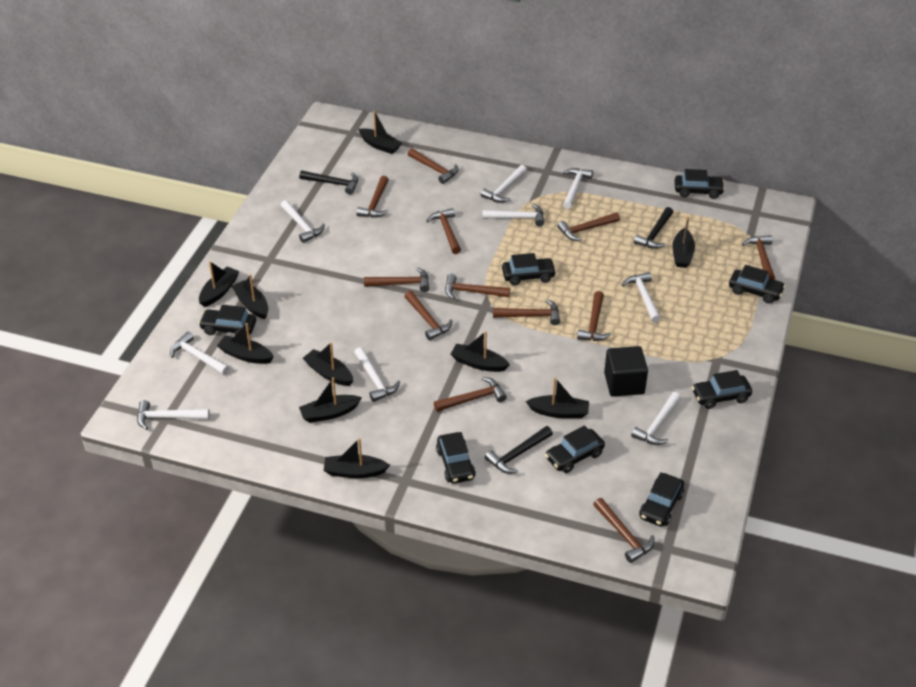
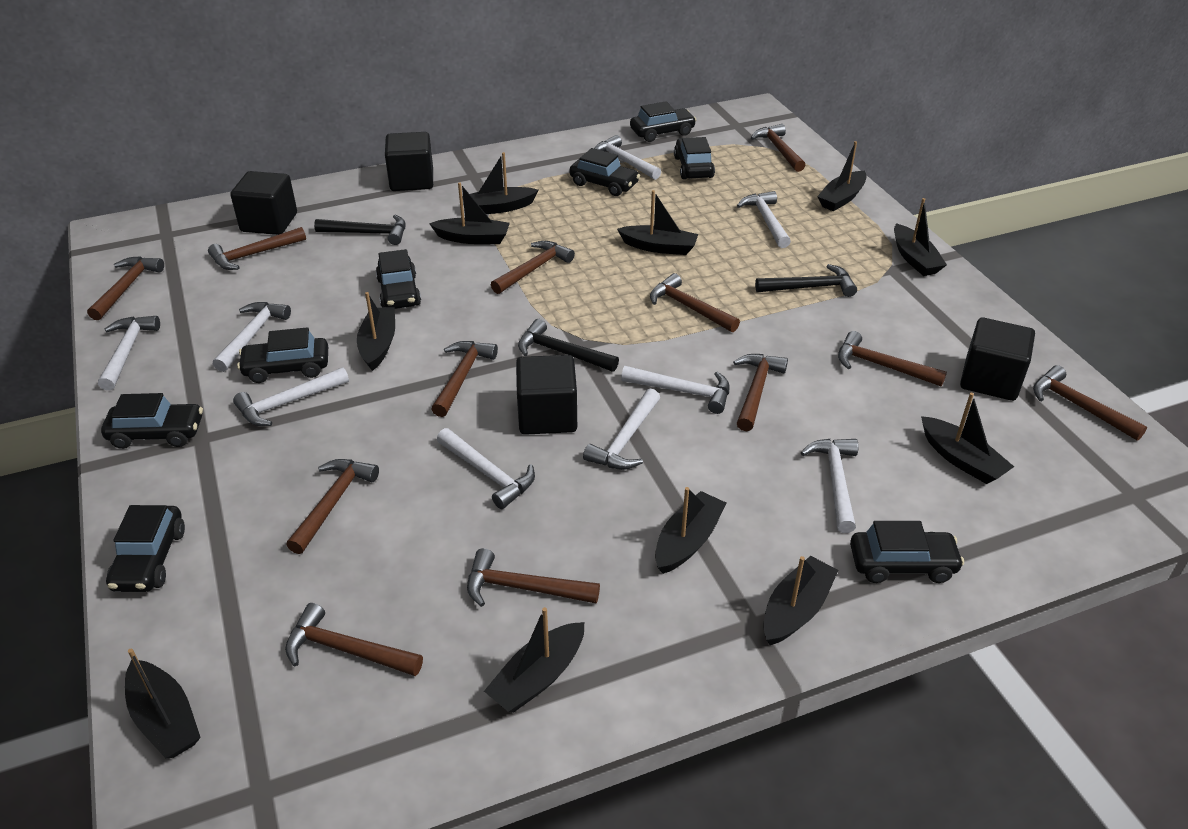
black boat: [199,261,240,307] [217,323,274,364] [231,274,268,319] [299,378,362,423] [303,342,353,386] [323,438,390,478] [358,111,402,154] [450,331,510,372] [526,377,589,418] [672,217,695,268] = 10 -> [125,648,201,758] [357,292,395,371] [429,182,510,244] [462,152,538,214] [484,607,584,712] [617,190,698,255] [655,487,726,574] [763,556,838,645] [817,141,867,211] [894,198,947,276] [921,393,1014,484] = 11
black cube: [604,346,648,397] = 1 -> [230,171,297,235] [385,132,433,191] [516,355,577,435] [960,318,1035,401] = 4

